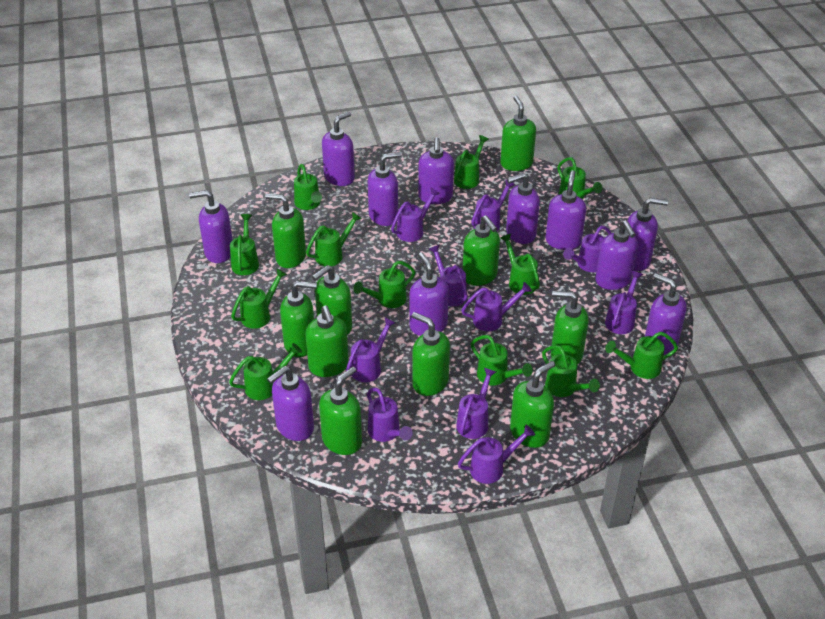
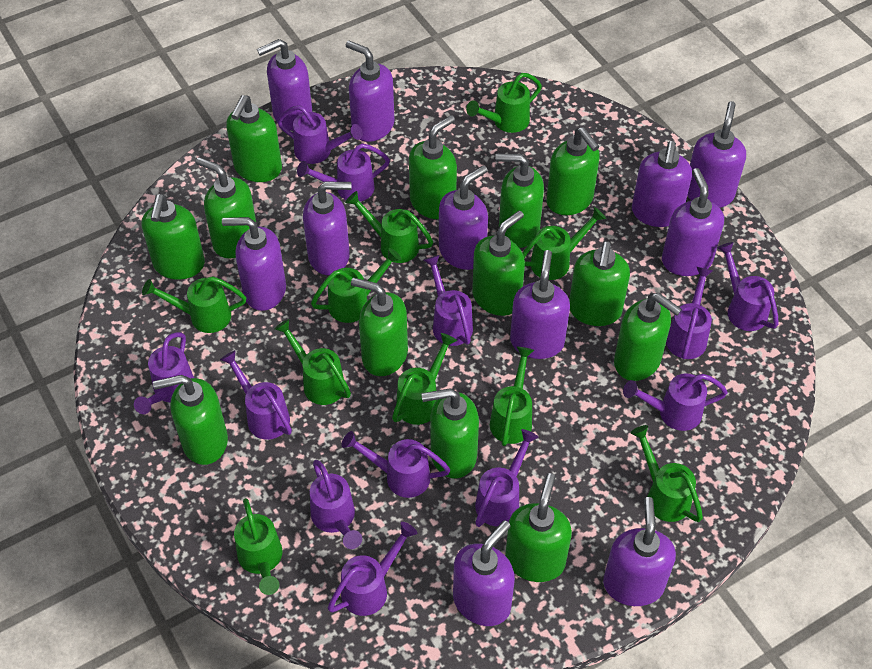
green soap dispenser: [265,193,306,268] [280,281,317,357] [305,305,349,377] [312,265,352,335] [319,366,362,455] [412,312,450,396] [463,215,500,286] [500,96,536,171] [510,361,555,448] [551,291,588,364] = 10 -> [141,194,205,279] [153,375,228,465] [196,157,256,259] [226,95,282,182] [351,278,408,376] [409,115,457,219] [421,388,479,478] [472,211,525,316] [495,154,544,248] [505,473,572,582] [546,127,600,215] [569,241,630,326] [614,293,682,381] = 13
green watering can: [229,343,302,400] [230,214,259,275] [231,269,287,329] [294,164,322,210] [306,212,362,266] [353,261,415,308] [454,135,489,189] [471,335,533,386] [500,234,540,295] [542,345,600,397] [557,157,603,199] [605,332,678,379] = 12 -> [142,276,246,333] [234,498,282,595] [274,319,351,405] [311,248,402,323] [345,191,433,263] [392,333,457,425] [466,73,542,133] [490,347,534,446] [523,207,606,280] [631,425,703,522] = 10
purple watering can: [346,318,395,382] [367,388,413,442] [391,188,440,242] [429,245,468,306] [456,368,496,439] [458,425,535,484] [461,282,532,331] [471,179,515,231] [563,226,611,272] [605,271,643,334] = 10 -> [134,332,194,414] [220,350,292,440] [277,105,363,164] [297,144,390,202] [310,460,362,549] [328,522,417,616] [341,431,450,498] [424,255,473,346] [475,429,539,527] [623,374,728,431] [666,267,713,359] [717,242,779,331] = 12

